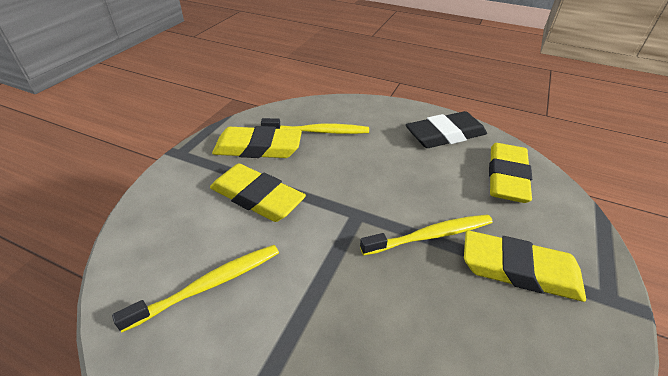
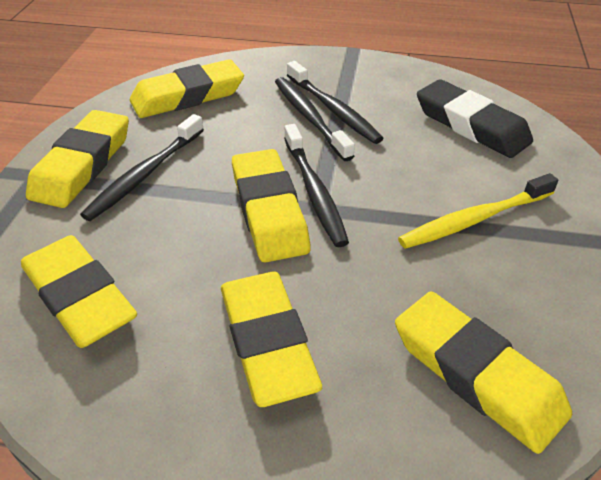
black toothbrush: none = 0 -> [80,114,204,221] [275,77,355,161] [284,124,349,247] [287,61,383,144] = 4
yellow eraser: [210,164,306,222] [212,126,302,158] [464,230,586,302] [489,143,532,203] = 4 -> [21,235,137,348] [26,110,129,208] [130,59,244,118] [221,272,322,407] [232,149,311,263] [395,291,572,454] = 6
yellow toothbrush: [112,245,279,332] [261,118,369,134] [360,214,493,255] = 3 -> [398,173,558,249] = 1

